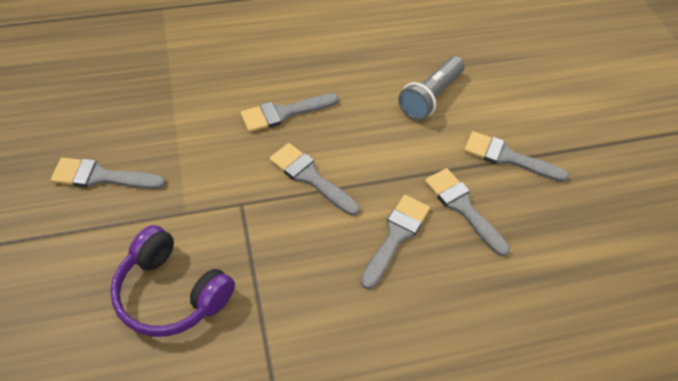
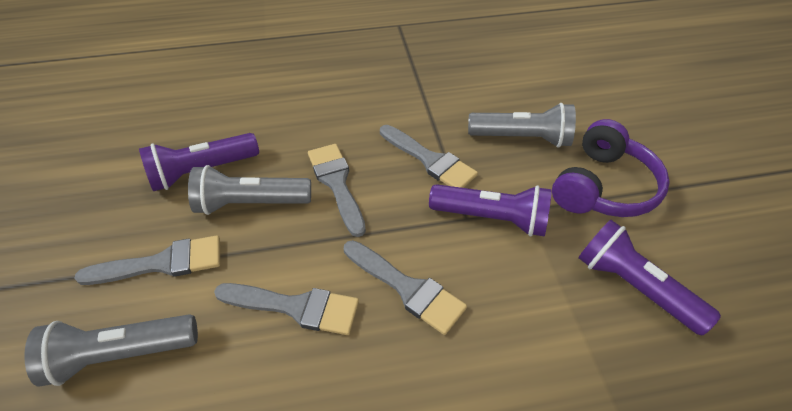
grey brush: [51,158,166,189] [240,93,339,132] [269,143,360,216] [361,195,430,289] [425,168,510,256] [464,131,569,182] = 6 -> [74,235,220,285] [214,283,359,335] [308,144,366,237] [344,240,467,335] [380,125,478,188] = 5
grey flashlight: [398,56,465,120] = 1 -> [24,314,198,387] [188,165,311,215] [468,103,576,147] = 3
purple flashlight: none = 0 -> [139,133,259,191] [429,184,552,236] [578,219,721,335] = 3

